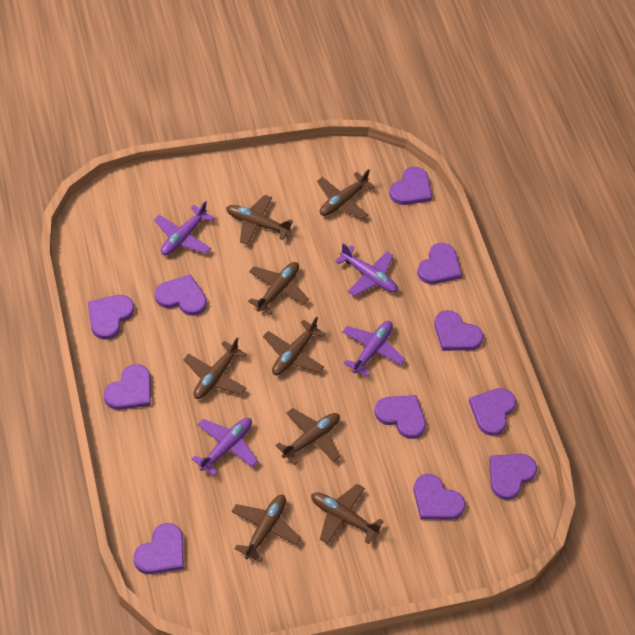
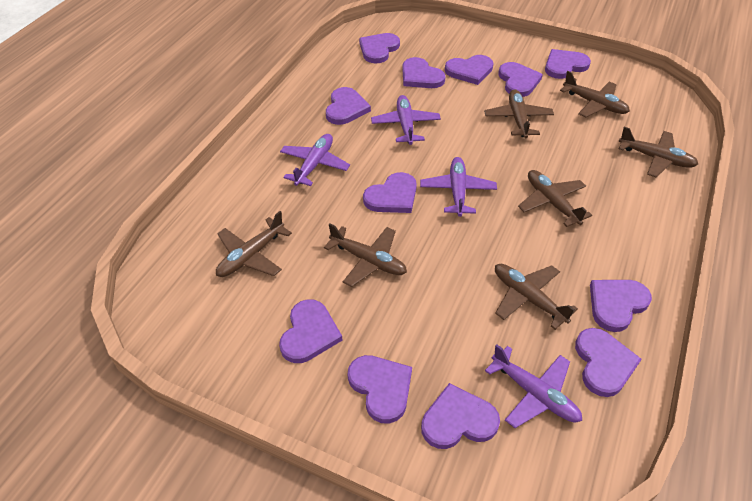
brown plane: [184,337,247,399] [226,195,293,245] [231,495,301,562] [248,262,309,315] [263,317,325,375] [275,408,340,465] [311,484,384,544] [317,169,375,219] = 8 -> [216,211,292,277] [324,223,407,287] [484,89,554,138] [495,264,578,330] [518,170,592,227] [560,71,630,117] [618,127,698,177] = 7
purple heart: [88,295,134,340] [104,364,151,410] [133,523,184,574] [155,274,207,316] [374,395,426,439] [389,167,432,205] [414,474,466,520] [417,243,462,284] [434,310,483,351] [469,388,516,436] [489,454,537,500] = 11 -> [279,299,342,363] [326,87,371,125] [348,355,412,424] [359,33,400,63] [363,172,417,213] [402,57,446,88] [421,383,500,449] [445,55,493,85] [498,62,543,97] [545,49,591,79] [575,328,642,397] [590,280,652,332] = 12

